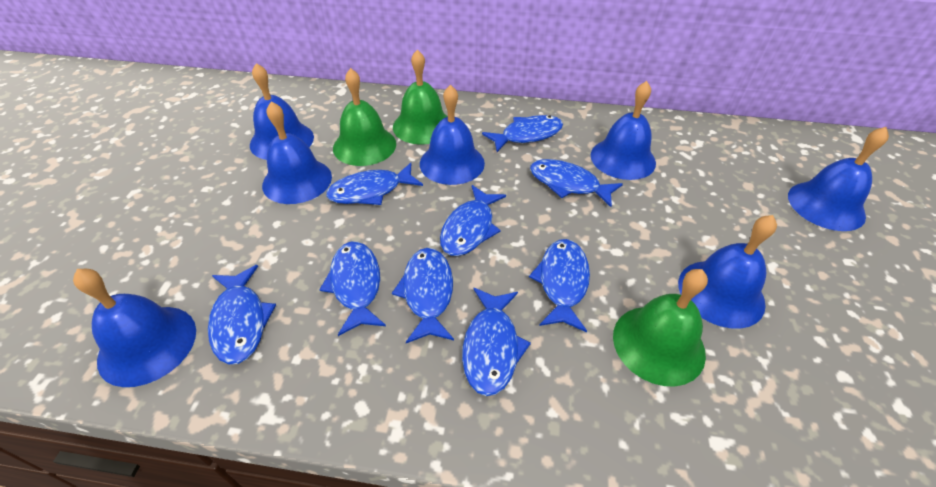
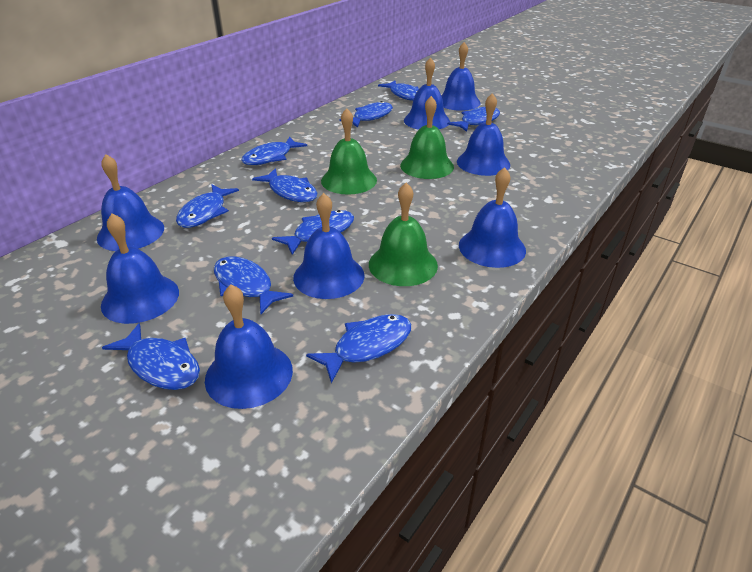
blue bell: [73,269,196,387] [250,63,314,160] [262,101,332,204] [420,85,485,185] [591,81,656,180] [678,215,777,329] [788,127,889,231] = 7 -> [97,154,164,251] [101,213,179,324] [205,285,293,409] [293,193,365,299] [404,57,450,130] [441,42,481,111] [457,93,510,176] [459,167,526,268] = 8
blue fish: [208,265,276,364] [319,242,386,336] [326,163,423,205] [392,248,454,343] [440,185,506,256] [462,288,531,396] [482,115,563,152] [529,239,590,332] [530,159,623,207] = 9 -> [102,323,200,390] [176,184,239,228] [214,256,293,314] [241,137,307,165] [252,168,318,202] [272,210,354,255] [306,314,411,383] [339,101,393,128] [378,80,419,101] [447,107,500,132] = 10

